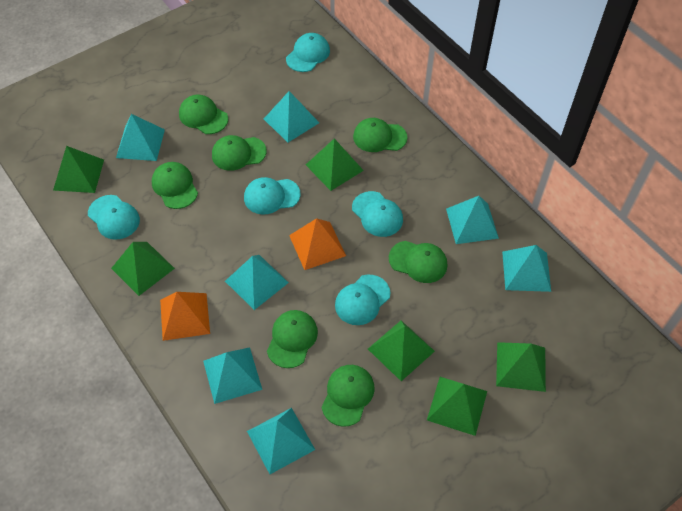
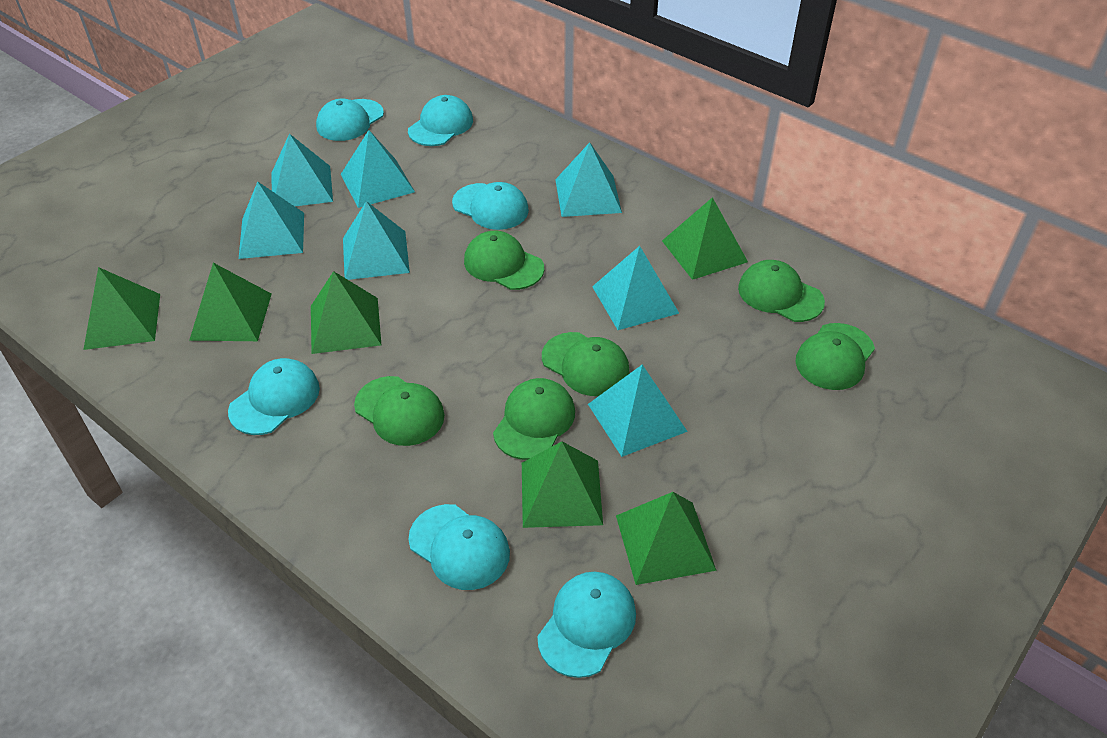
green cap: [152,162,198,209] [179,95,228,134] [212,135,267,171] [267,310,318,368] [322,365,375,427] [353,118,407,152] [389,241,447,283] = 7 -> [354,376,444,446] [464,231,544,290] [493,378,575,460] [542,332,629,396] [738,260,825,322] [796,323,875,390] = 6
orange pyramid: [160,292,210,341] [289,218,346,270] = 2 -> none = 0
turquoise cap: [88,195,140,240] [244,177,301,215] [286,33,330,72] [335,274,390,325] [352,191,403,237] = 5 -> [228,358,320,435] [316,99,384,141] [408,95,473,146] [408,504,510,590] [452,182,529,230] [537,572,636,678] = 6

